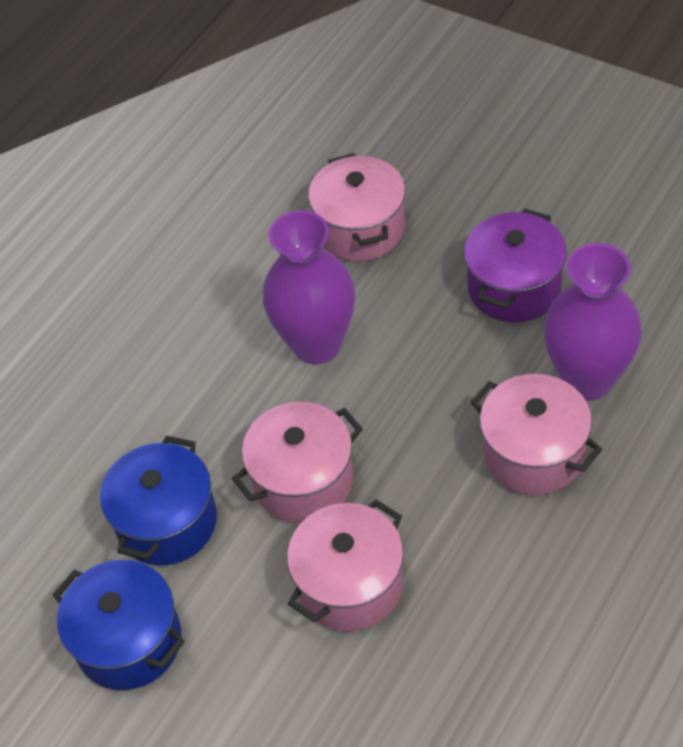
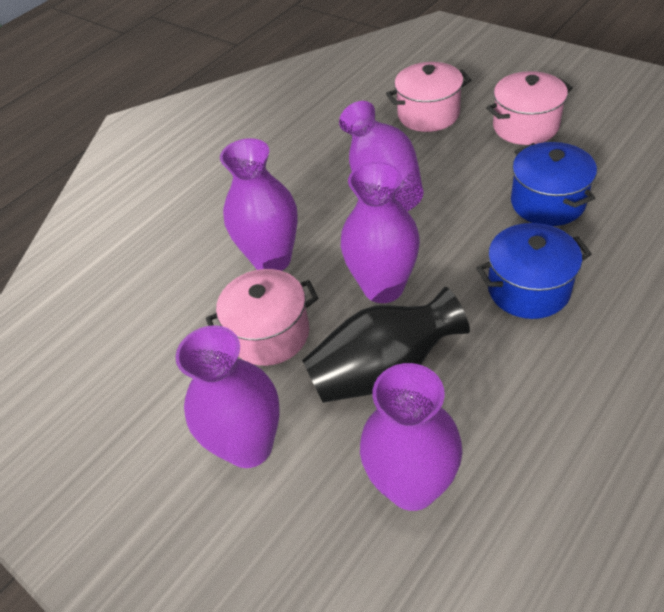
black vase: none = 0 -> [302,287,470,403] = 1
pink pot: [232,402,363,523] [287,499,404,631] [308,153,405,261] [470,374,602,495] = 4 -> [206,269,319,366] [386,62,471,132] [486,71,573,145] = 3
purple pot: [464,209,567,323] = 1 -> none = 0
purple vase: [263,210,355,364] [544,243,642,401] = 2 -> [175,325,280,468] [220,138,298,271] [339,101,424,211] [341,162,420,303] [360,363,462,511] = 5

